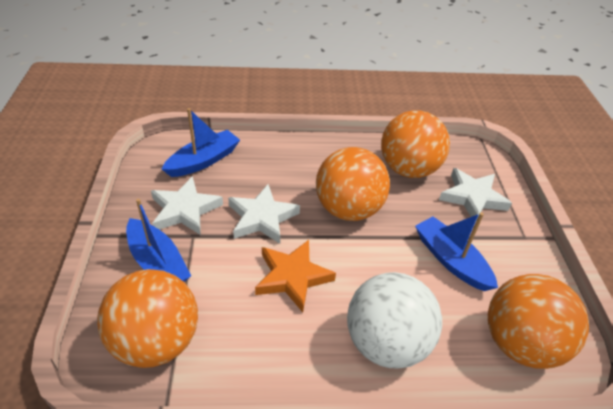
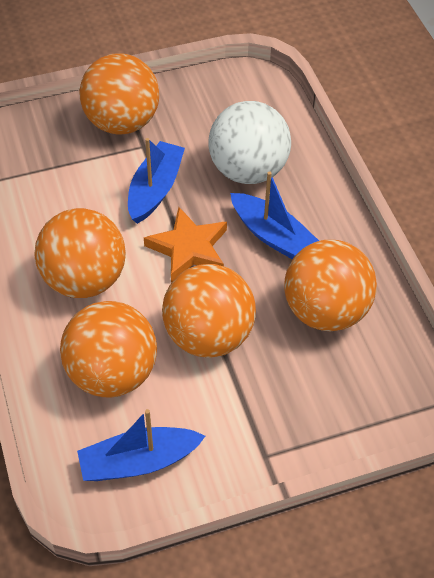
orange ball: [97,269,198,368] [316,147,390,221] [381,110,450,178] [488,274,589,369] = 4 -> [35,208,126,298] [60,301,157,398] [79,53,159,135] [162,264,256,358] [284,240,377,331] = 5
white star: [151,176,223,235] [228,184,300,244] [439,168,512,221] = 3 -> none = 0

